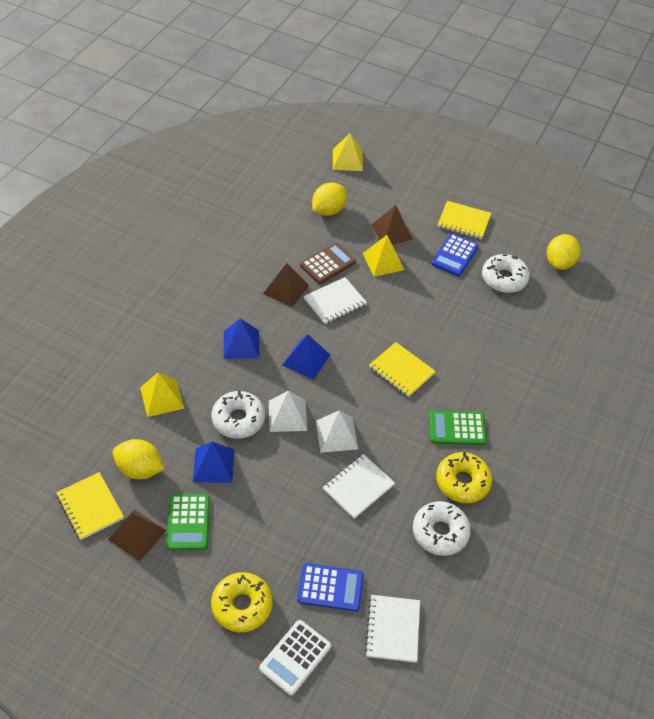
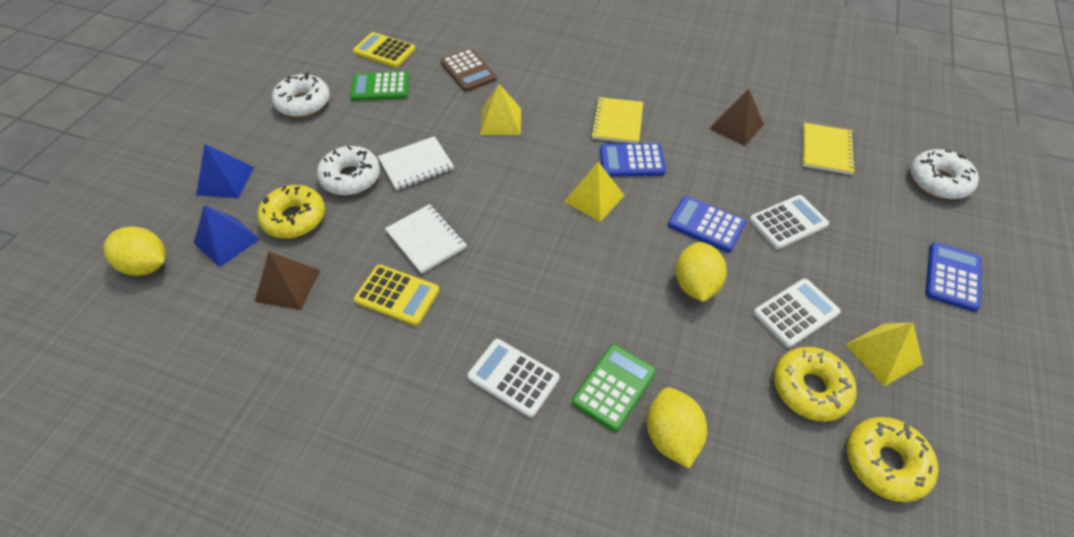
blue calculator: [297,563,364,611] [431,234,479,276] = 2 -> [600,143,666,177] [668,196,746,252] [925,242,982,312] = 3
blue pyramid: [193,441,234,483] [224,318,260,359] [282,334,330,380] = 3 -> [194,205,260,267] [196,144,254,198] = 2
brown pyramid: [108,510,166,561] [263,263,309,307] [371,205,413,245] = 3 -> [255,252,320,310] [709,89,764,146] = 2
white calculator: [259,620,331,695] = 1 -> [467,339,559,418] [749,195,829,249] [753,278,841,348] = 3
white notebook: [304,277,367,324] [322,454,395,519] [365,595,420,663] = 3 -> [378,136,454,190] [385,204,467,274] = 2
white pyramid: [269,391,307,432] [316,410,358,453] = 2 -> none = 0
yellow calculator: none = 0 -> [353,32,415,68] [354,265,440,326] = 2
yellow donut: [211,572,273,632] [436,452,492,503] = 2 -> [257,185,325,239] [774,347,856,422] [847,417,938,502] = 3
yellow notebook: [56,472,124,540] [369,342,436,397] [437,201,491,239] = 3 -> [591,97,643,144] [802,123,856,175] = 2

